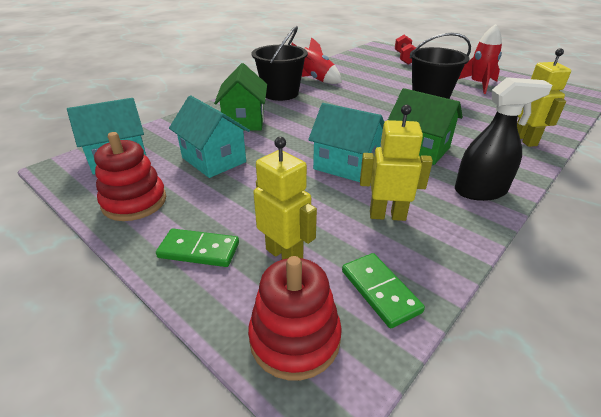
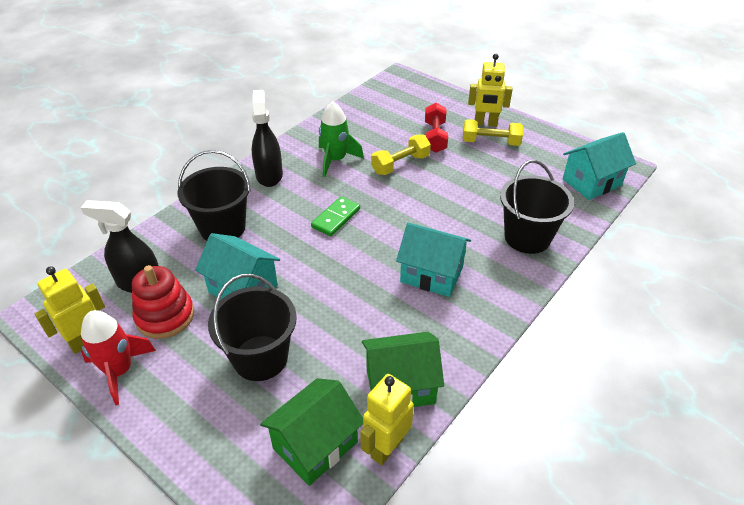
black bucket: [251,26,308,101] [410,33,471,99] = 2 -> [178,150,251,241] [208,274,297,381] [500,160,574,254] = 3
black spray bottle: [455,77,553,201] = 1 -> [81,200,159,293] [251,90,283,187] = 2
green domino: [156,229,239,267] [342,253,425,328] = 2 -> [311,196,360,236] = 1
green rocket: none = 0 -> [319,102,364,177] = 1
red rocket: [291,37,342,84] [458,24,502,94] = 2 -> [81,310,156,405] = 1
red stacking toy: [94,132,166,221] [248,256,342,380] = 2 -> [132,265,194,339] = 1
yellow dumbbell: none = 0 -> [371,135,431,175] [463,119,524,146] = 2

